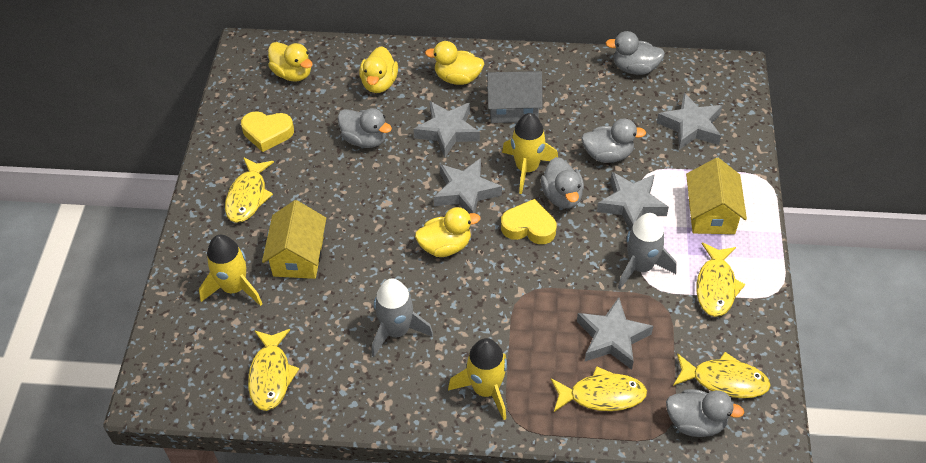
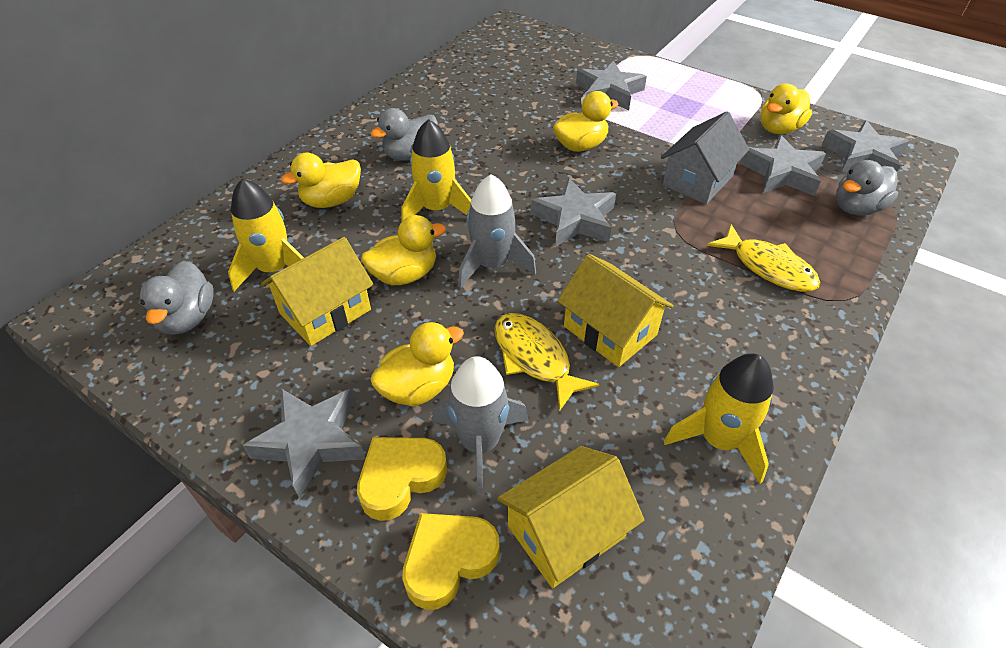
grey duck: [338,108,392,148] [541,157,584,209] [581,118,646,163] [606,31,665,75] [666,389,744,437] = 5 -> [140,261,214,335] [370,108,438,160] [836,160,898,215] = 3
yellow duck: [268,42,313,82] [359,46,398,93] [415,207,480,257] [425,41,484,85] = 4 -> [281,152,361,208] [361,215,446,285] [370,322,464,406] [553,91,619,152] [760,83,812,134] = 5
yellow fish: [225,157,274,223] [248,329,299,411] [551,367,647,412] [673,352,771,398] [696,243,745,317] = 5 -> [494,313,599,411] [707,224,821,292] = 2
yellow house: [262,200,326,279] [686,158,747,234] = 2 -> [261,237,374,346] [497,446,644,588] [558,254,674,367] = 3

